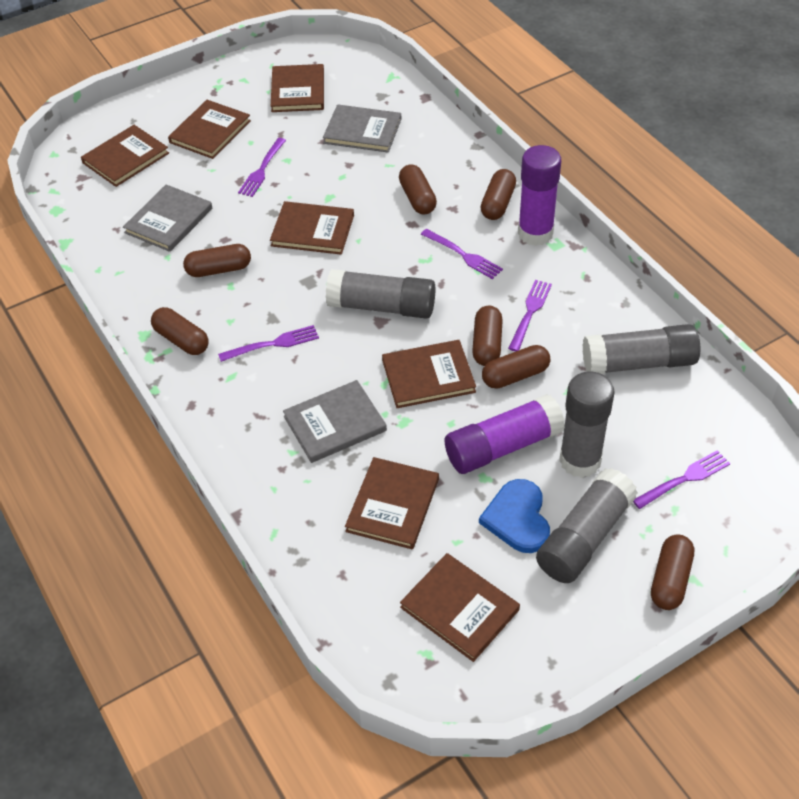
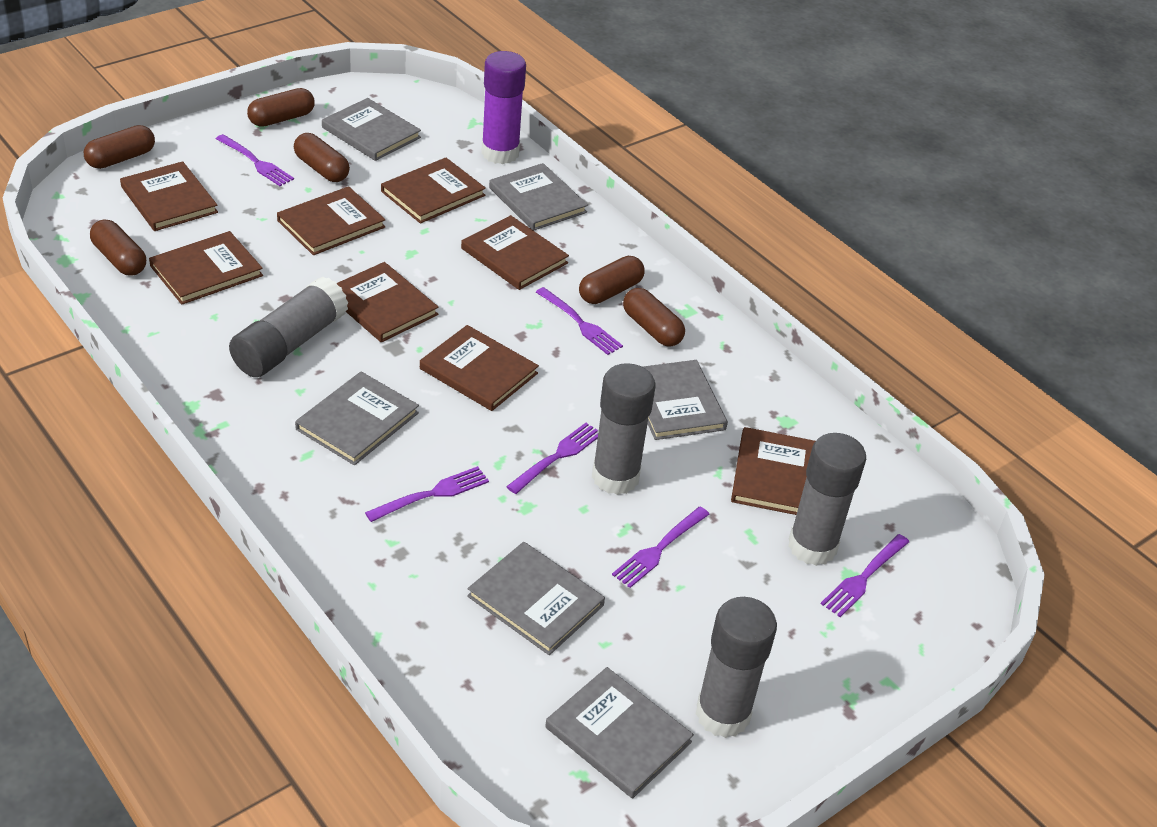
blue heart: [479,479,550,553] = 1 -> none = 0
brown book: [81,125,169,187] [168,100,251,159] [270,201,354,255] [271,64,324,112] [345,457,439,549] [382,340,476,408] [400,553,520,662] = 7 -> [120,161,218,231] [149,231,263,305] [277,186,386,255] [337,262,439,342] [381,158,486,224] [420,325,539,411] [461,215,569,290] [731,427,815,515] = 8
brown capsule: [151,307,209,355] [183,244,251,277] [399,164,437,215] [472,306,503,366] [481,169,516,220] [482,345,550,389] [651,534,694,610] = 7 -> [84,125,155,169] [90,219,146,276] [247,88,315,127] [294,133,350,182] [579,256,644,304] [623,288,685,347] = 6
grey book: [123,184,212,252] [283,380,387,463] [323,104,401,153] = 3 -> [295,371,419,465] [322,98,421,161] [467,542,605,655] [489,163,588,231] [545,667,694,799] [643,360,728,440] = 6
purple fork: [218,325,319,362] [238,138,286,197] [421,229,503,279] [508,280,552,352] [633,450,730,509] = 5 -> [216,134,294,186] [365,466,489,522] [506,423,598,494] [536,287,623,355] [612,507,710,588] [821,534,909,617] = 6
purple glue stick: [445,394,565,474] [518,145,561,246] = 2 -> [481,51,526,164] = 1

